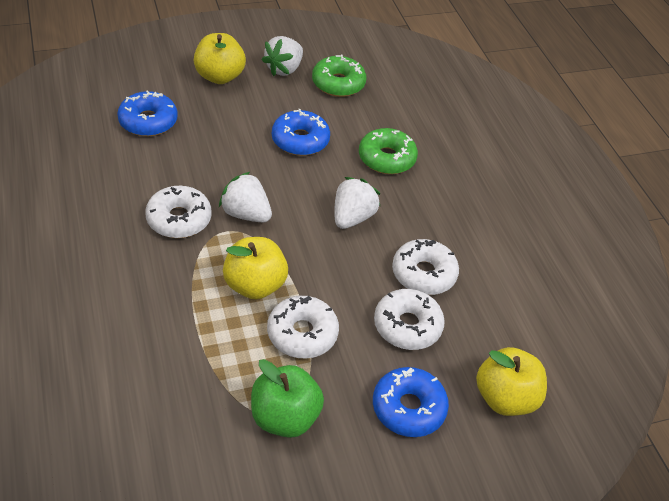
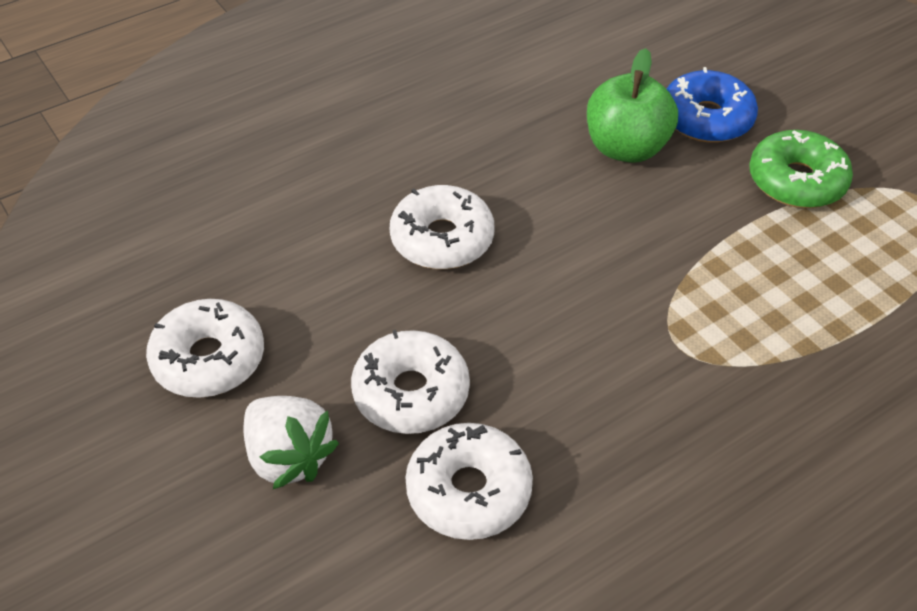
blue donut: [117,90,178,136] [272,109,330,156] [373,367,449,437] = 3 -> [667,67,758,143] = 1
green donut: [312,55,366,97] [359,128,418,174] = 2 -> [749,130,853,208] = 1
white strawberry: [219,172,272,222] [262,36,303,76] [334,177,380,229] = 3 -> [244,396,339,489] = 1
yellow apple: [194,33,246,84] [223,237,288,300] [476,347,547,416] = 3 -> none = 0

